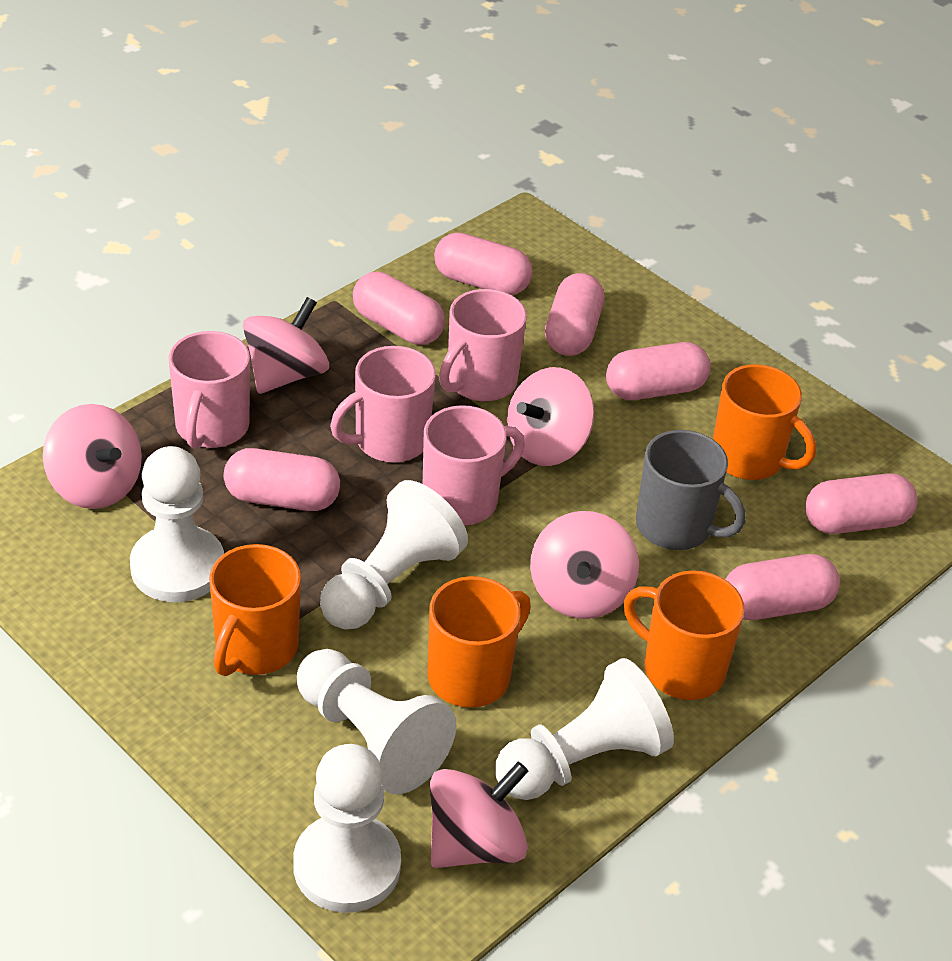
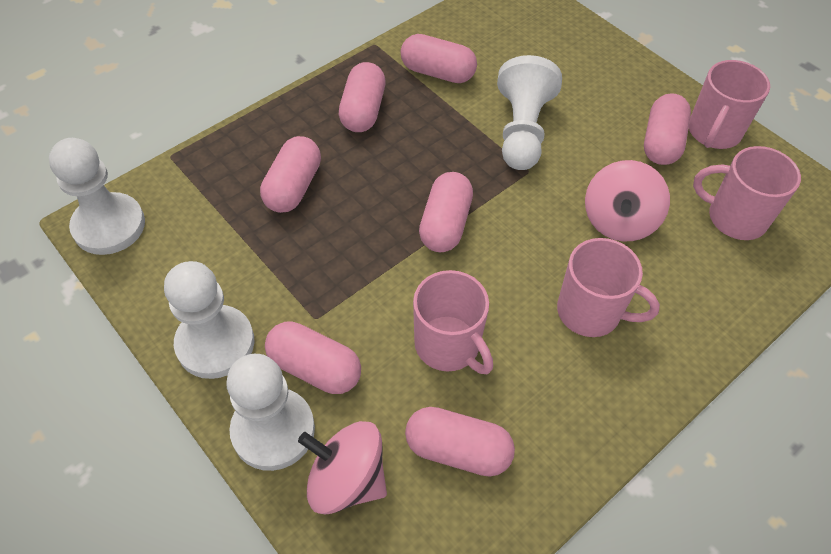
grey mug: [636,430,746,550] = 1 -> none = 0
orange mug: [209,544,301,676] [427,576,531,708] [624,570,745,700] [713,364,816,480] = 4 -> none = 0
pink spinning top: [43,404,142,509] [243,297,329,394] [430,762,528,868] [507,367,594,466] [530,511,639,619] = 5 -> [298,421,387,514] [585,160,670,241] = 2
white pawn: [130,446,224,602] [293,744,401,913] [297,649,457,794] [320,480,468,630] [495,658,674,800] = 5 -> [49,138,145,255] [164,261,254,379] [226,354,315,471] [497,55,562,170] = 4

